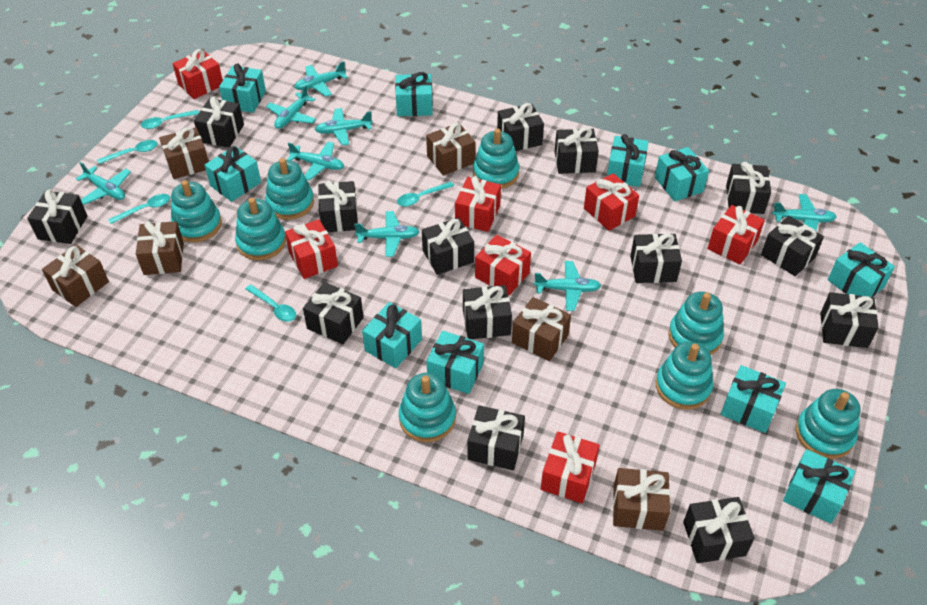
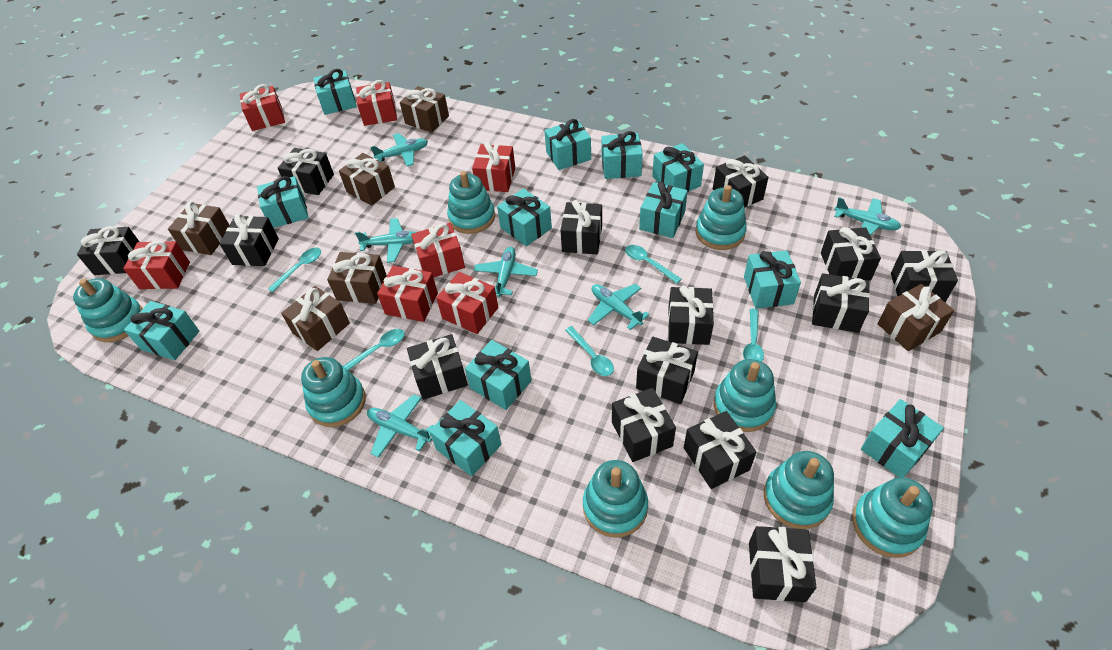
turquoise gift: [205,146,261,202] [219,64,266,113] [362,302,422,368] [395,72,433,116] [426,331,484,394] [607,134,649,187] [655,147,709,201] [721,365,786,433] [783,449,855,524] [828,242,895,297] = 10 -> [124,301,199,360] [257,176,308,228] [313,69,357,115] [429,400,502,476] [465,340,532,410] [497,188,552,246] [544,119,591,170] [602,131,643,179] [639,181,688,238] [652,143,704,192] [744,250,801,309] [861,399,944,478] = 12
turquoise plane: [76,162,131,205] [266,85,316,129] [287,142,344,181] [294,61,348,97] [315,108,373,146] [354,211,420,257] [534,261,601,311] [772,194,837,231] = 8 -> [355,218,416,263] [367,394,435,458] [371,133,428,166] [474,247,538,297] [588,284,650,330] [834,197,901,236] = 6

